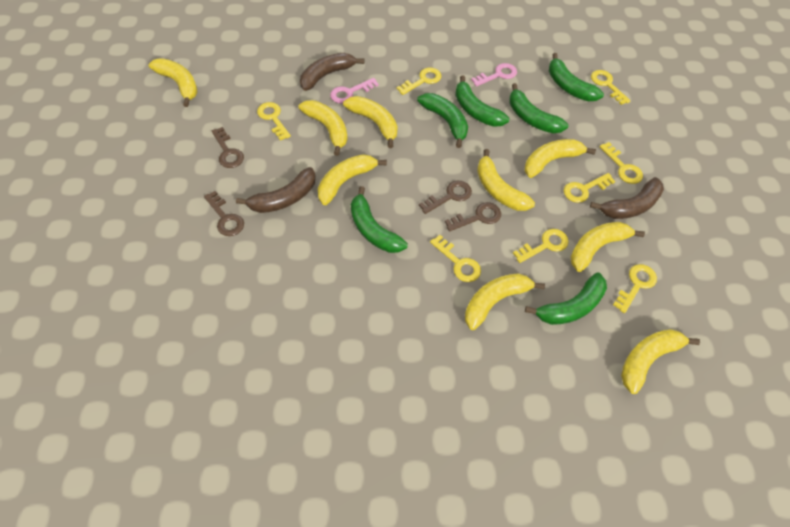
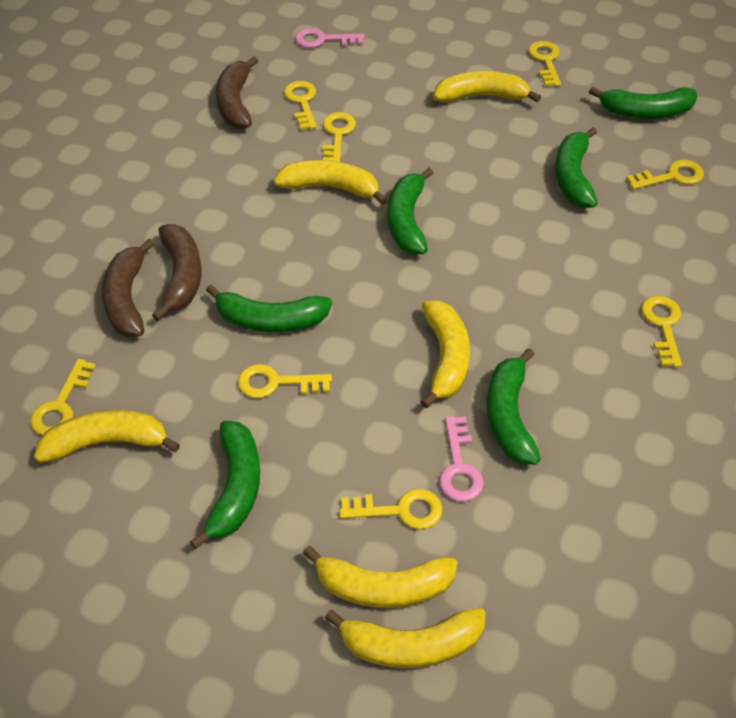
brown key: [204,191,244,236] [212,127,244,168] [419,181,472,214] [445,202,501,231] = 4 -> none = 0
yellow banana: [149,58,198,107] [298,100,348,156] [318,154,387,205] [343,96,398,148] [465,273,545,330] [477,149,535,211] [525,139,596,178] [570,222,645,272] [621,329,700,394] = 9 -> [34,410,180,463] [273,160,387,205] [303,546,458,608] [325,607,486,668] [421,300,470,408] [433,71,541,103] = 6

